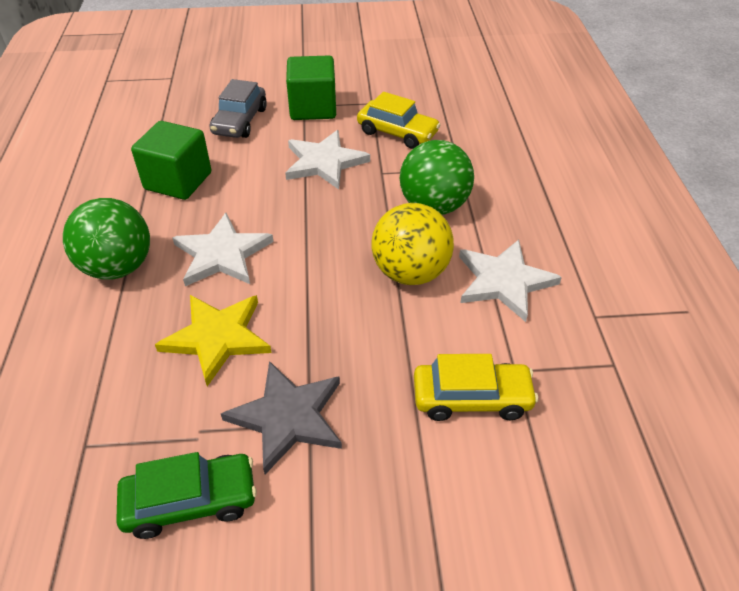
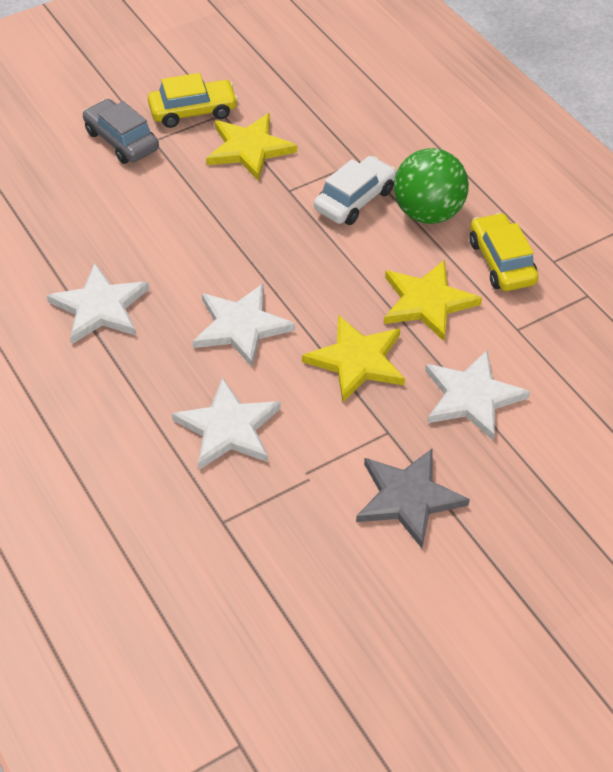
green ball: [63,198,150,280] [400,140,474,215] = 2 -> [394,148,469,224] = 1
green car: [116,452,257,539] = 1 -> none = 0
green cube: [131,121,212,200] [286,56,336,120] = 2 -> none = 0
white car: none = 0 -> [314,156,396,225] = 1
white star: [172,213,274,286] [285,130,370,190] [459,240,562,322] = 3 -> [47,263,149,344] [172,377,281,470] [193,284,295,367] [425,350,530,441] = 4
yellow ball: [371,203,454,285] = 1 -> none = 0
yellow star: [155,295,272,386] = 1 -> [206,113,297,181] [302,315,405,402] [384,260,482,341] = 3

